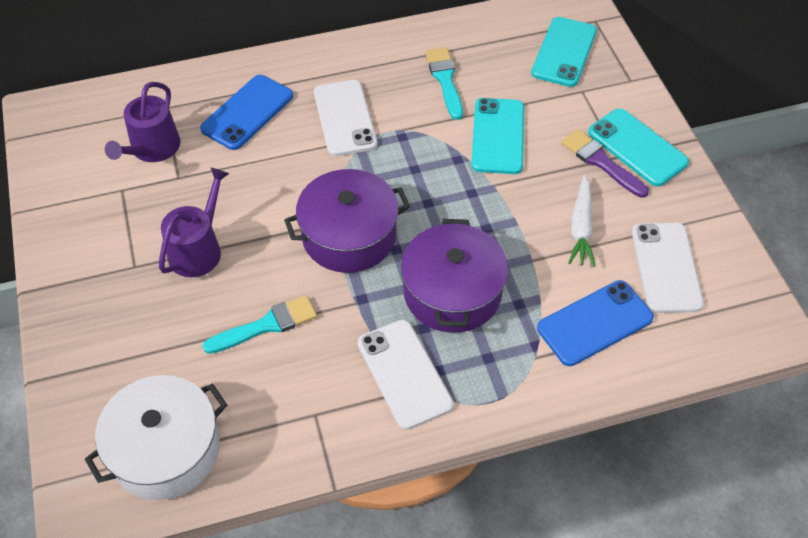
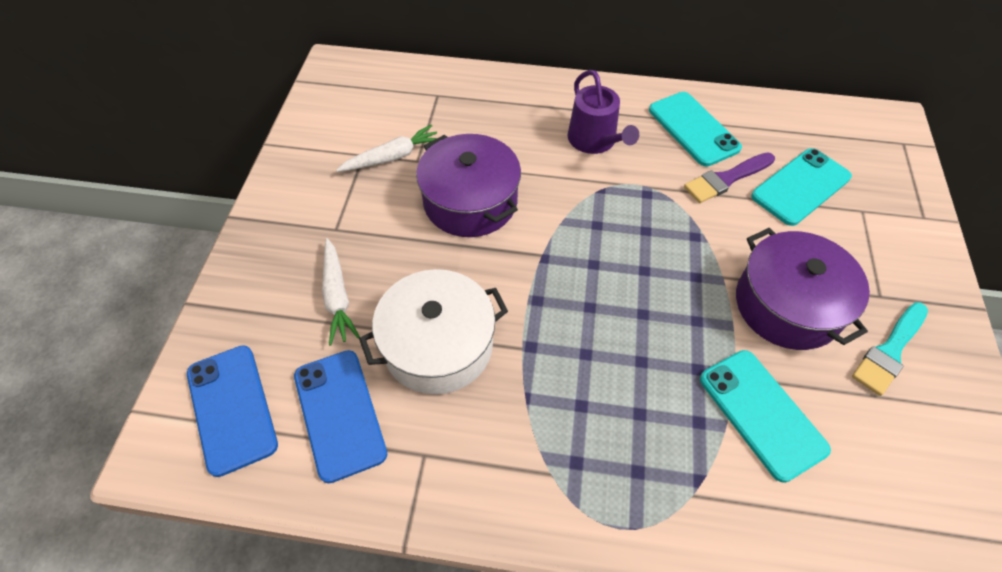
purple watering can: [105,82,180,162] [159,168,229,277] = 2 -> [567,70,639,154] = 1
turquoise brush: [202,295,317,354] [425,47,463,120] = 2 -> [852,302,928,396] = 1
white carrot: [568,175,596,267] = 1 -> [322,238,360,346] [336,125,437,172] = 2
white phone: [314,80,377,156] [358,320,454,430] [632,222,704,313] = 3 -> none = 0

